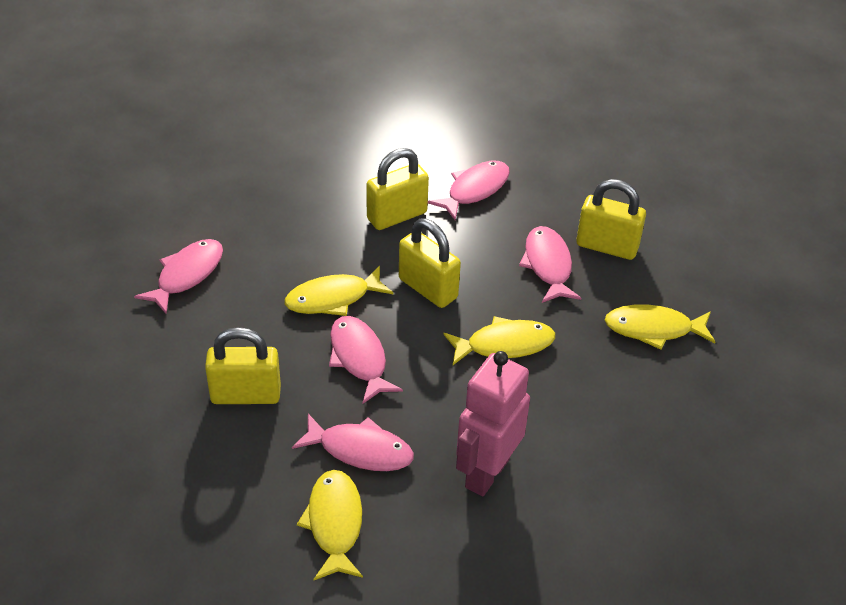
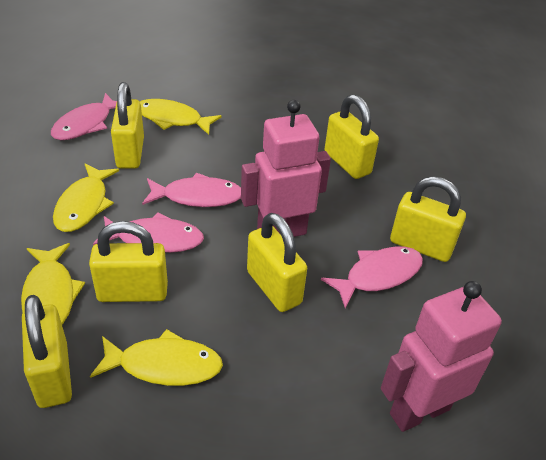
pink fish: [134,239,223,314] [292,414,414,471] [329,316,403,404] [428,161,510,220] [519,226,581,303] = 5 -> [51,93,117,140] [93,212,204,253] [142,173,241,207] [321,247,423,308] = 4
pink robot: [456,351,530,496] = 1 -> [241,100,331,237] [381,281,502,432] = 2
yellow padlock: [205,327,281,404] [366,148,429,230] [399,219,461,308] [577,179,646,260] = 4 -> [22,295,72,408] [89,221,168,302] [111,82,144,169] [247,213,307,312] [325,95,379,179] [390,176,466,262] = 6

